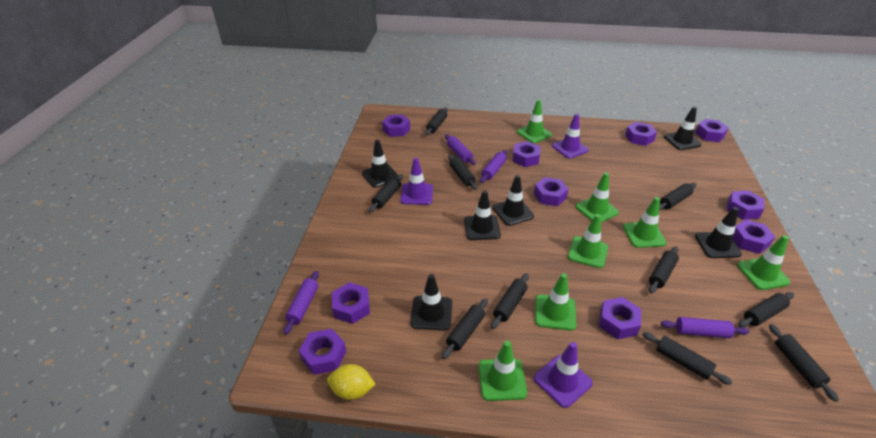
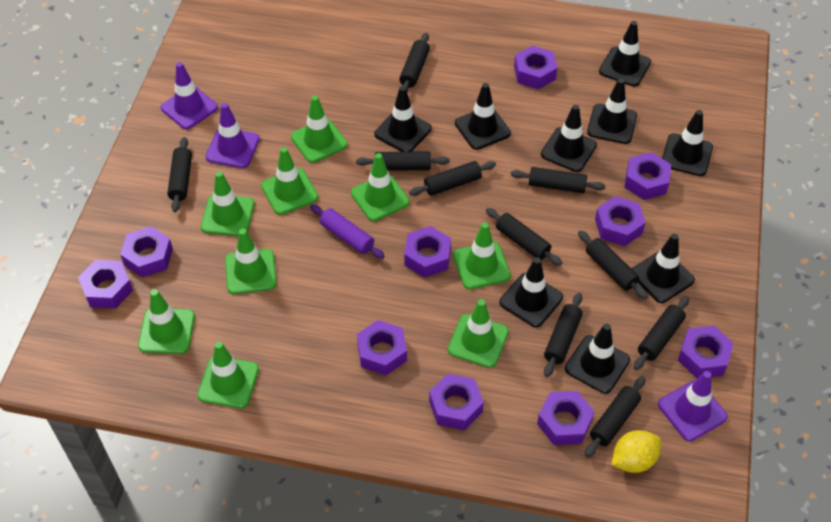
black traffic cone: [362,140,398,188] [410,274,452,331] [464,190,501,240] [493,175,534,226] [664,107,702,150] [695,207,742,258] = 6 -> [374,86,432,152] [455,83,511,150] [499,257,563,327] [541,105,597,172] [565,323,630,394] [587,78,637,144] [599,21,651,87] [632,234,695,303] [662,110,713,176] = 9
green traffic cone: [478,341,527,401] [517,99,552,143] [535,273,576,331] [568,214,608,268] [576,173,619,222] [623,197,667,248] [737,235,791,290] = 7 -> [138,289,195,354] [197,342,259,408] [201,171,255,236] [225,229,277,294] [261,147,318,215] [291,96,348,163] [351,153,410,221] [448,299,509,368] [453,222,511,289] = 9
purple rolling pin: [284,271,319,335] [445,134,476,165] [480,150,507,183] [661,317,750,338] = 4 -> [310,204,385,259] = 1

